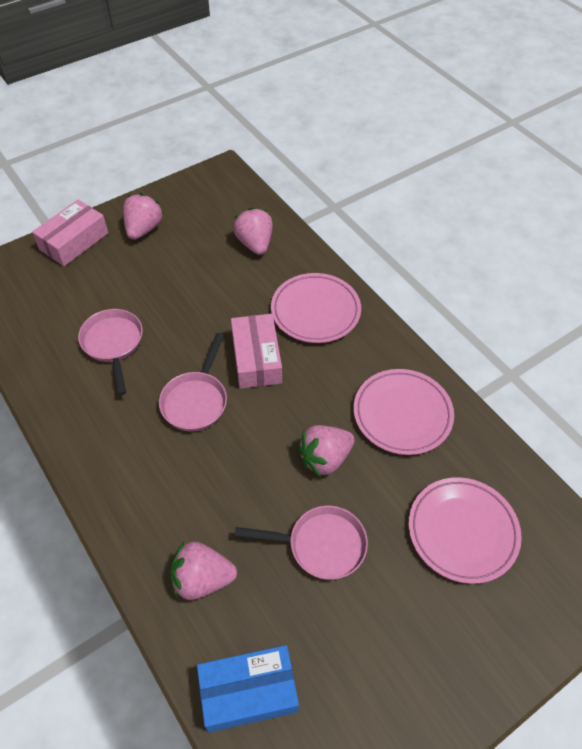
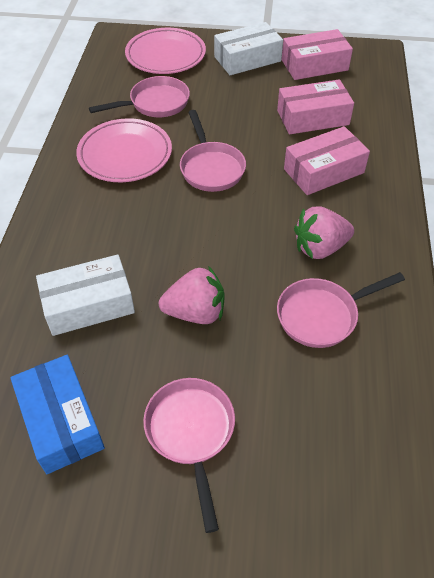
pink box: [32,200,108,266] [231,314,282,389] = 2 -> [277,79,354,134] [282,29,353,80] [284,126,370,195] = 3
pink pan: [78,309,143,395] [159,333,227,432] [235,506,368,580] = 3 -> [89,76,190,117] [143,378,235,533] [180,110,246,192] [277,272,405,348] = 4
pink plate: [271,273,361,343] [354,369,454,455] [409,477,522,584] = 3 -> [76,118,172,182] [125,28,206,74] = 2
pink strawberry: [123,193,164,240] [170,541,237,600] [233,208,273,255] [297,425,355,477] = 4 -> [159,266,224,324] [294,206,354,259] = 2
white box: none = 0 -> [36,254,135,336] [214,22,283,75] = 2

